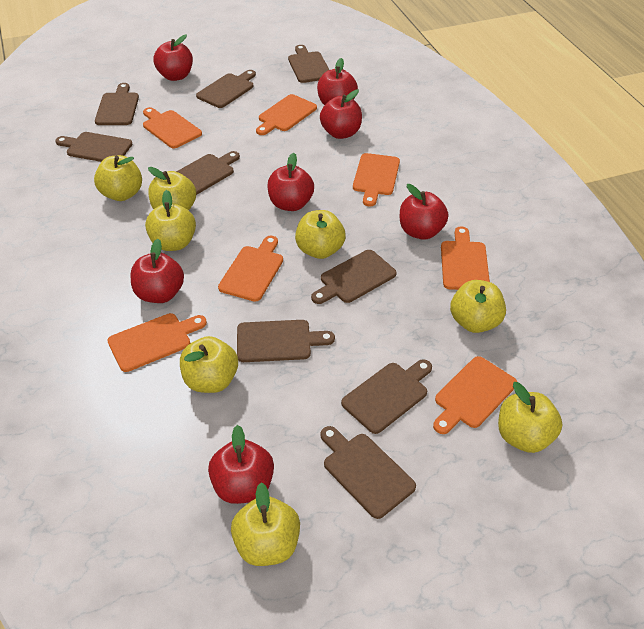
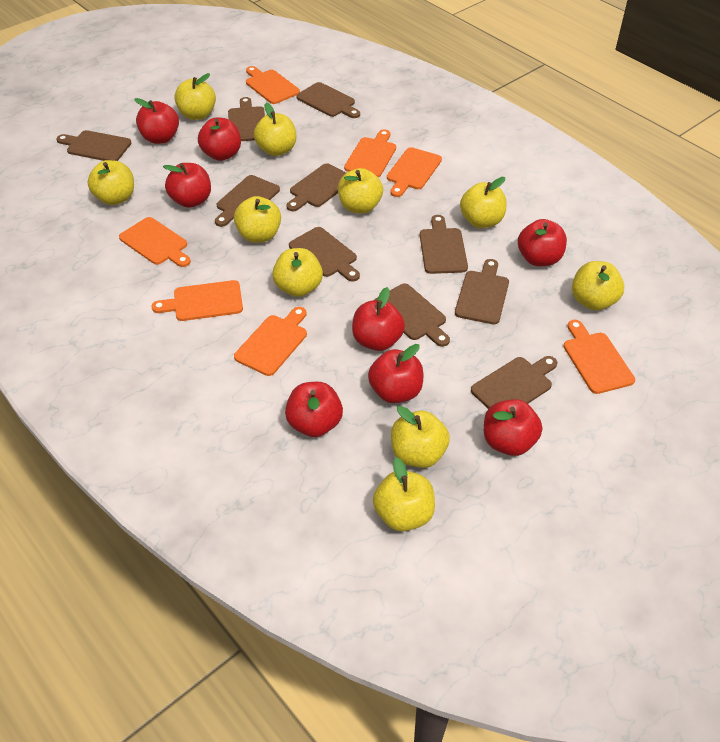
brown cutting board: [55,132,132,162] [95,83,139,125] [176,151,240,195] [196,70,256,108] [237,320,335,362] [288,45,329,83] [311,250,397,304] [320,426,416,519] [341,359,432,434] = 9 -> [56,130,131,161] [215,175,280,227] [228,97,265,141] [286,163,346,211] [289,227,360,282] [296,82,360,118] [374,284,450,347] [420,215,468,274] [455,259,509,325] [471,356,558,409] = 10
red apple: [131,239,184,303] [154,34,193,81] [208,425,274,504] [267,153,314,211] [317,58,358,105] [320,90,362,139] [400,184,448,240] = 7 -> [134,98,179,144] [163,163,211,208] [198,118,241,161] [285,382,343,437] [352,287,405,351] [368,344,423,403] [484,399,542,456] [518,219,567,266] = 8
yellow apple: [94,155,142,201] [145,190,196,251] [148,167,196,211] [180,336,238,393] [231,483,300,566] [295,210,346,259] [450,280,506,333] [498,382,562,453] = 8 -> [88,160,134,205] [174,73,216,120] [234,196,281,243] [254,103,296,156] [272,248,323,297] [338,168,383,214] [373,457,435,532] [391,406,450,468] [460,177,506,228] [572,261,624,310] = 10

